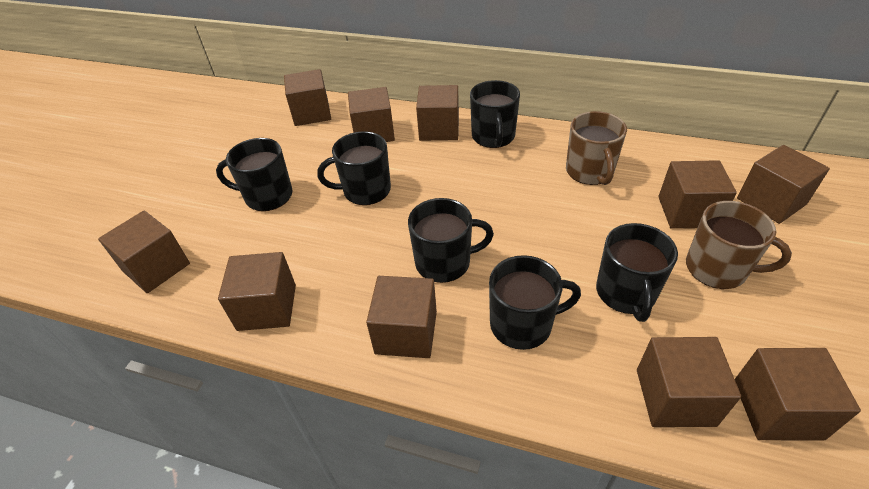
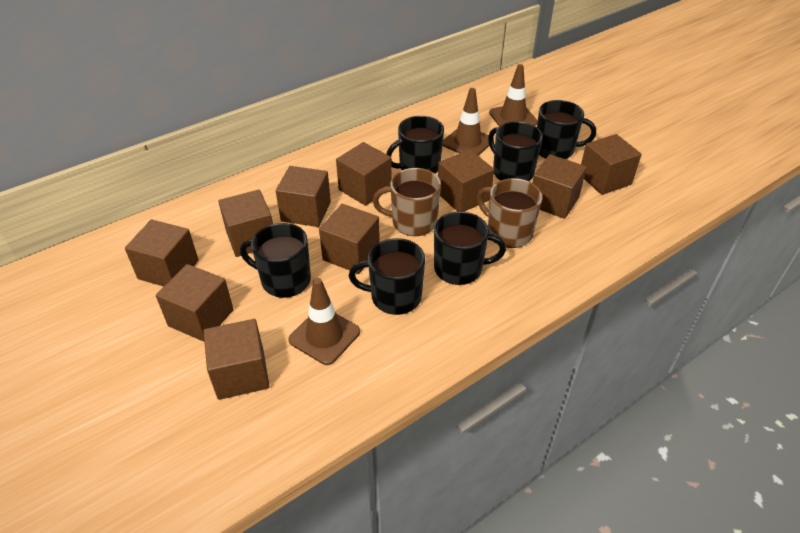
brown traffic cone: none = 0 -> [288,278,360,365] [443,88,489,156] [489,64,538,127] = 3

